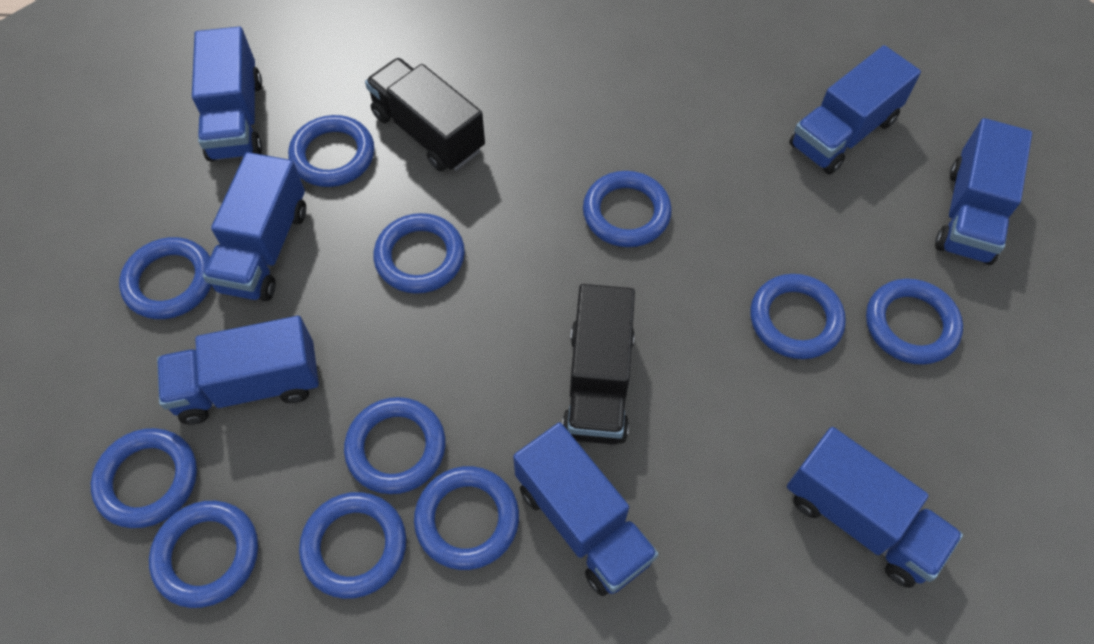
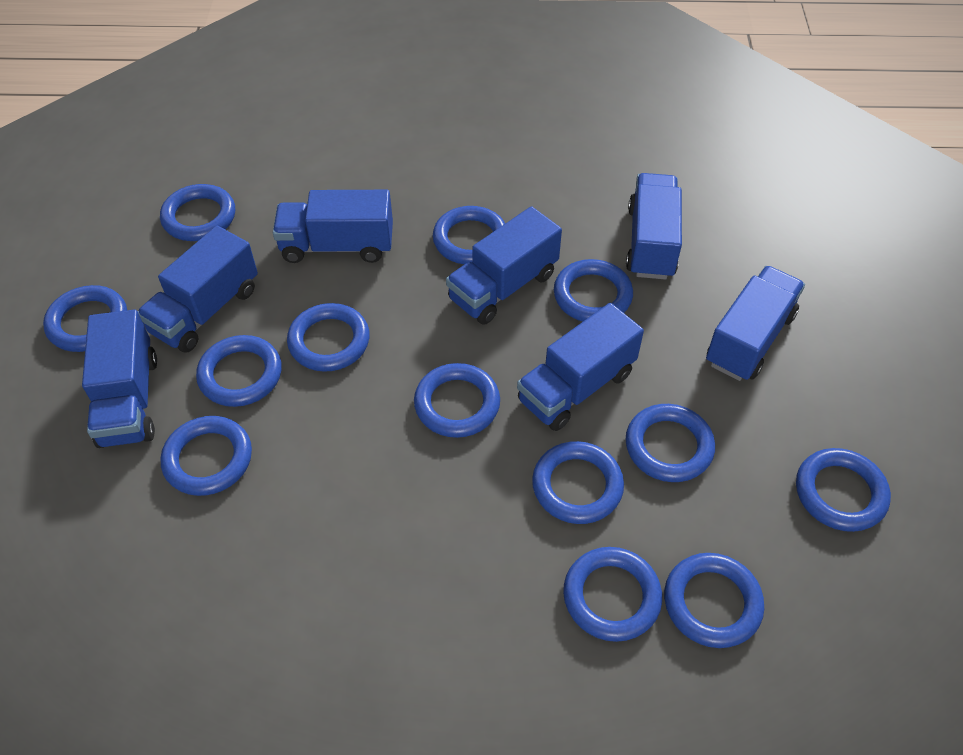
black truck: [365,58,485,171] [562,284,635,445] = 2 -> none = 0
blue ring: [91,428,197,528] [119,237,211,319] [149,501,258,608] [288,115,374,187] [299,492,406,599] [344,397,446,494] [373,213,465,294] [414,466,519,570] [583,171,672,247] [750,274,846,359] [866,279,963,365] = 11 -> [43,285,127,352] [160,184,235,241] [161,416,252,496] [196,335,282,407] [287,303,370,372] [414,363,500,438] [433,206,505,264] [532,441,624,524] [554,259,633,322] [563,547,662,642] [626,404,715,482] [664,553,764,648] [796,448,891,532] = 13

